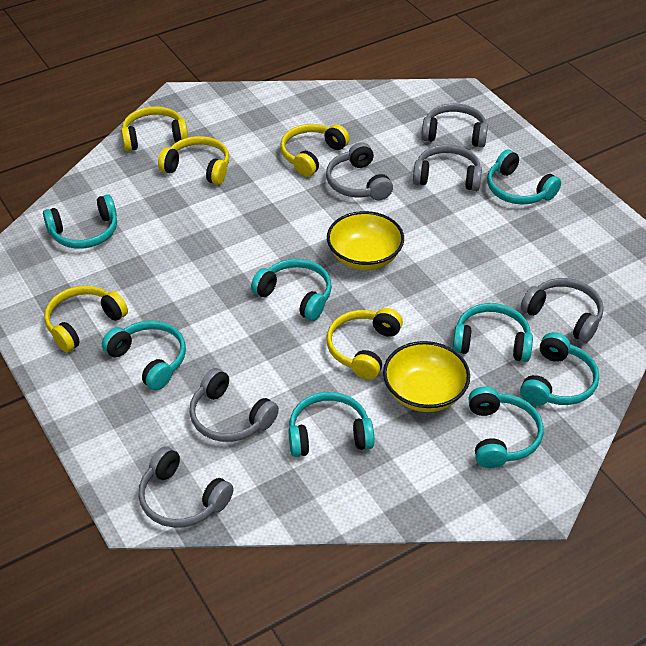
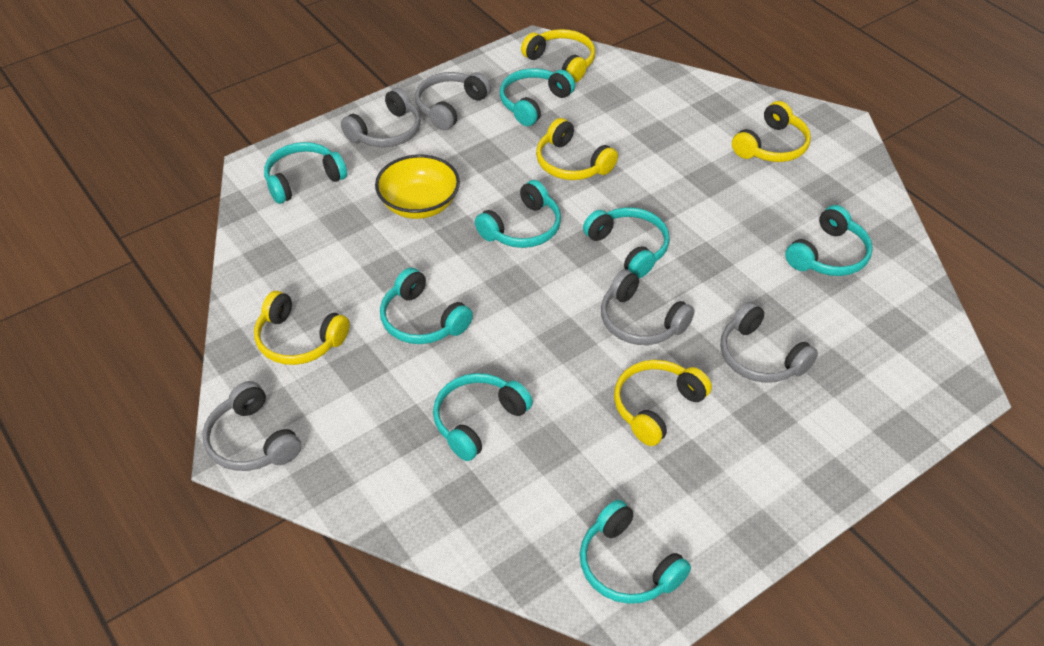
grey headphones: [138,447,233,528] [189,368,279,442] [326,142,393,201] [413,145,482,191] [421,103,488,147] [521,278,604,343] = 6 -> [202,381,301,471] [341,88,421,147] [415,72,491,130] [601,269,695,345] [720,302,818,383] = 5
yellow bowl: [327,211,404,270] [383,341,470,412] = 2 -> [375,154,460,219] = 1

